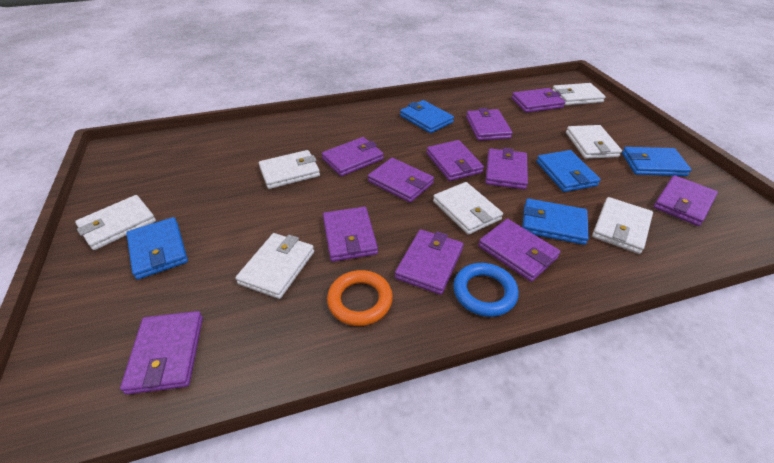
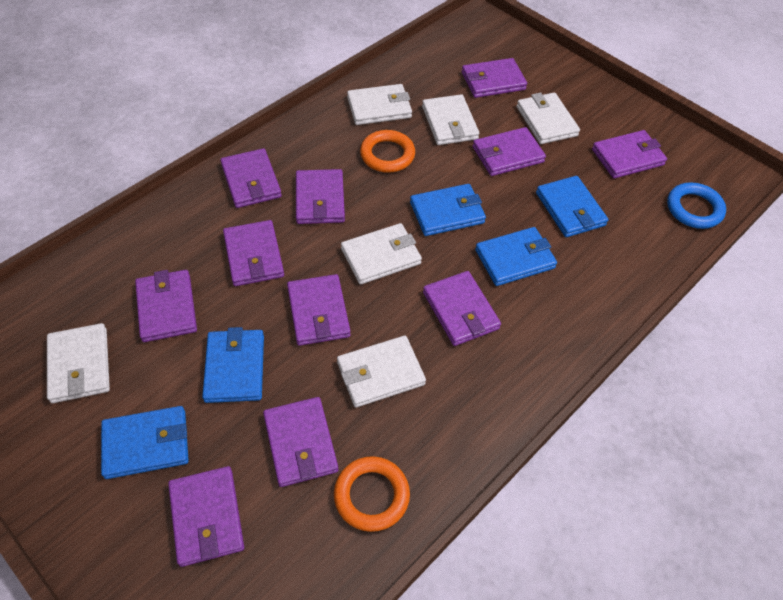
orange ring: [327,270,393,326] = 1 -> [334,456,410,532] [360,130,415,173] = 2
white wallet: [75,195,156,250] [235,233,314,299] [259,150,320,189] [433,182,503,235] [552,83,606,105] [566,125,622,159] [592,197,653,254] = 7 -> [47,323,110,403] [337,336,426,408] [341,223,422,285] [347,84,412,125] [422,94,479,145] [517,93,580,144] = 6

